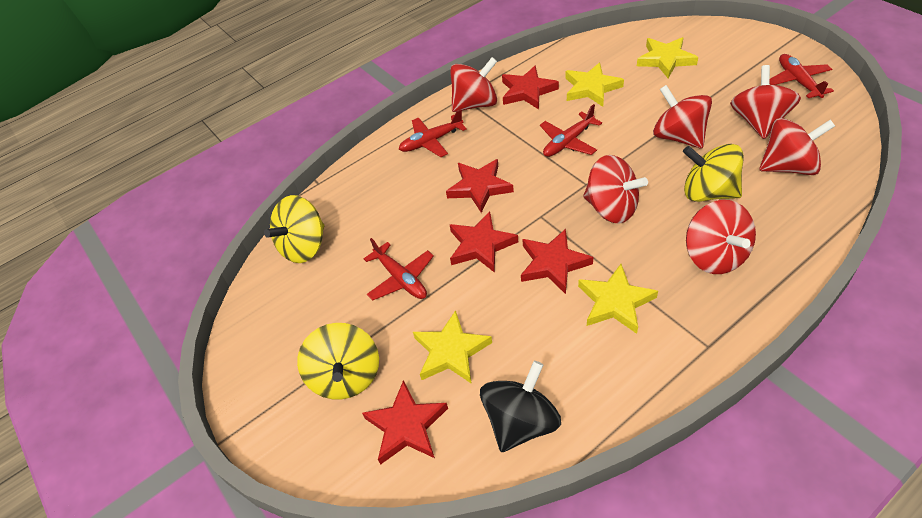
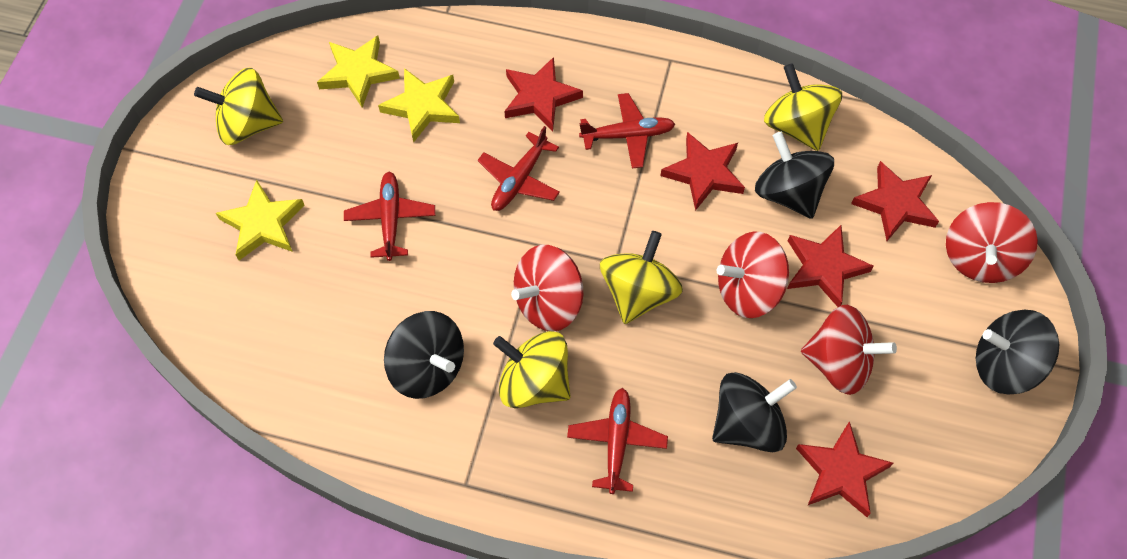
black spinning top: [480,361,561,452] = 1 -> [384,311,464,399] [712,372,797,452] [755,132,834,219] [976,310,1059,394] = 4
red spinning top: [450,57,497,112] [583,155,648,223] [653,85,712,148] [686,200,756,274] [730,65,801,139] [759,118,835,175] = 6 -> [511,245,583,332] [717,232,789,318] [801,305,897,395] [946,202,1038,283] = 4
yellow spinning top: [264,195,324,263] [297,323,379,399] [683,144,744,202] = 3 -> [194,68,283,145] [493,331,571,408] [600,231,683,324] [764,63,842,151] = 4
yellow star: [413,310,492,384] [566,62,624,107] [578,264,658,334] [637,37,698,78] = 4 -> [216,180,305,260] [317,35,400,108] [378,68,460,143] = 3

